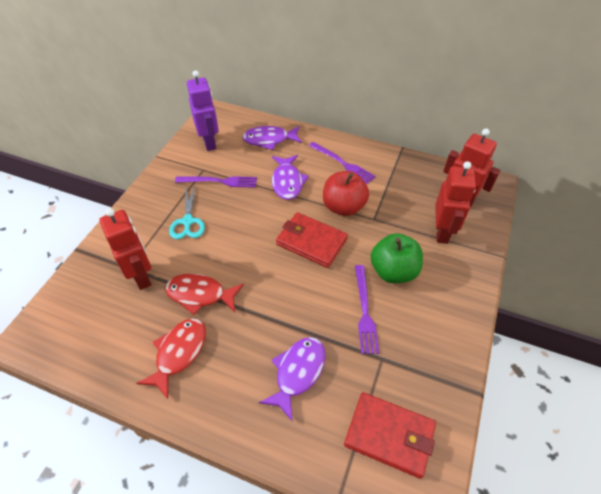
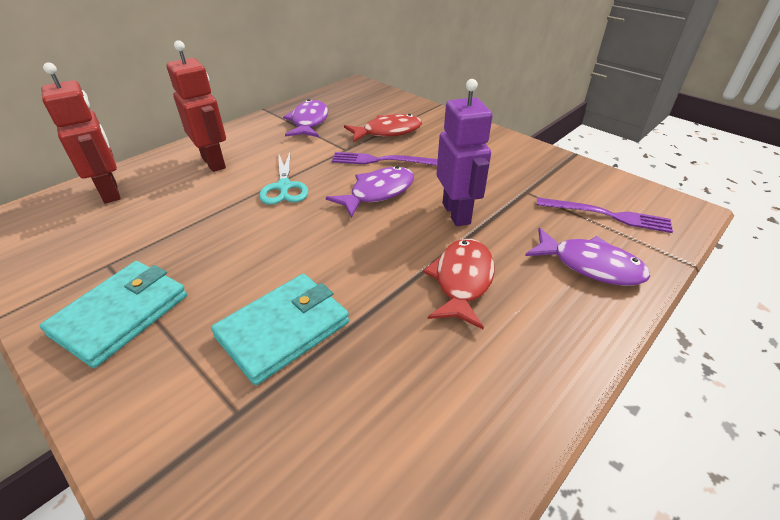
green apple: [371,233,423,283] = 1 -> none = 0
purple fork: [175,176,257,188] [309,142,376,184] [355,265,379,354] = 3 -> [332,152,438,165] [537,198,673,233] = 2
red apple: [323,171,369,216] = 1 -> none = 0
red robot: [99,208,151,290] [435,161,476,244] [443,128,500,208] = 3 -> [41,62,121,203] [167,40,226,172] = 2
red wallet: [276,212,348,268] [344,392,436,479] = 2 -> none = 0
turquoise wallet: none = 0 -> [40,261,187,368] [211,274,349,385] = 2

